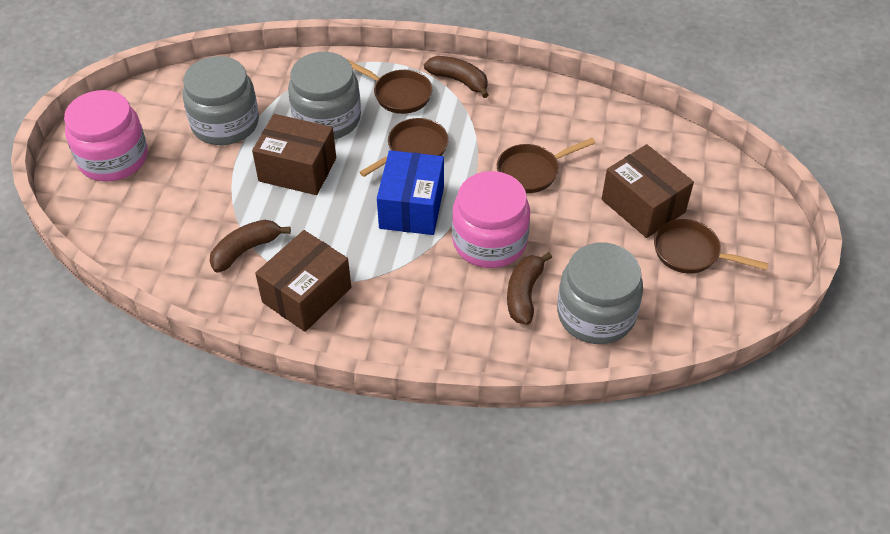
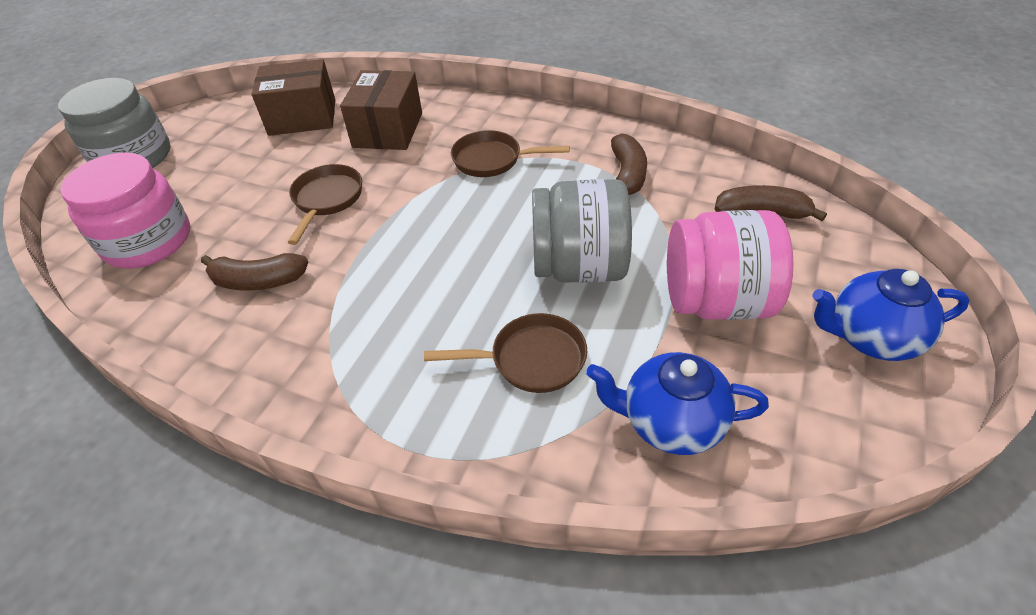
blue box: [377,150,444,235] = 1 -> none = 0
blue teapot: none = 0 -> [586,352,769,455] [812,269,970,361] = 2
brown box: [252,114,336,195] [255,230,351,332] [602,144,694,238] = 3 -> [252,59,335,136] [340,70,422,150] = 2
brown pan: [347,59,432,114] [360,118,449,177] [497,138,595,193] [654,219,769,274] = 4 -> [288,164,362,245] [424,313,587,393] [451,130,570,177] = 3
grey jar: [183,56,259,145] [288,52,361,139] [557,243,643,344] = 3 -> [58,78,171,168] [532,179,632,283] = 2

